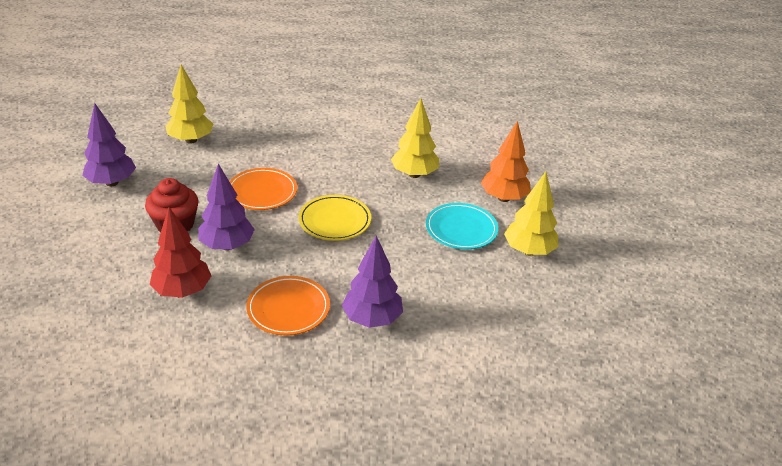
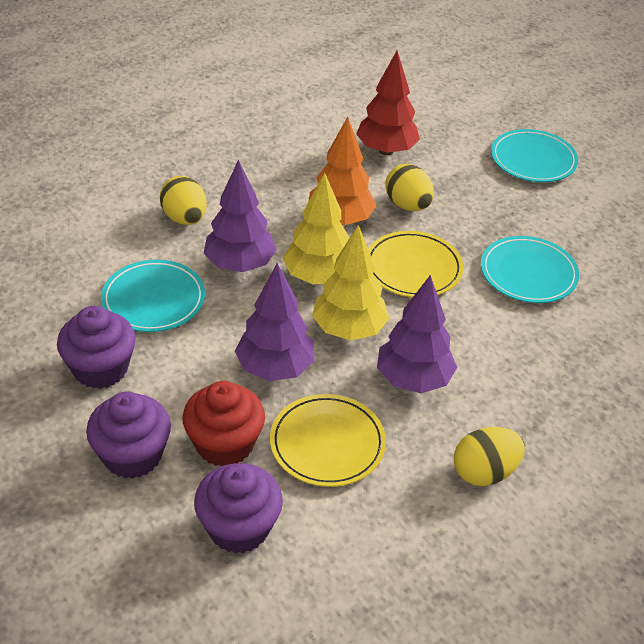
orange plate: [230,168,297,210] [246,276,330,335] = 2 -> none = 0
purple cupcake: none = 0 -> [57,306,136,389] [86,392,171,479] [194,463,283,554] = 3
turquoise plate: [426,203,498,249] = 1 -> [101,260,205,332] [481,236,579,303] [491,129,578,182] = 3
yellow egg: none = 0 -> [160,176,207,225] [385,164,434,211] [454,427,525,486] = 3
yellow plate: [299,195,371,241] = 1 -> [270,394,386,487] [368,231,463,297] = 2
yellow tree: [165,65,213,144] [391,98,439,178] [504,171,559,255] = 3 -> [283,172,349,285] [312,225,389,340] = 2

